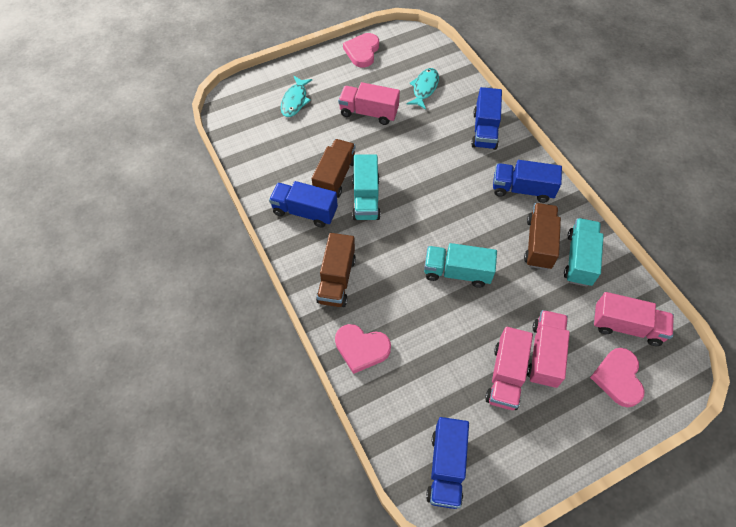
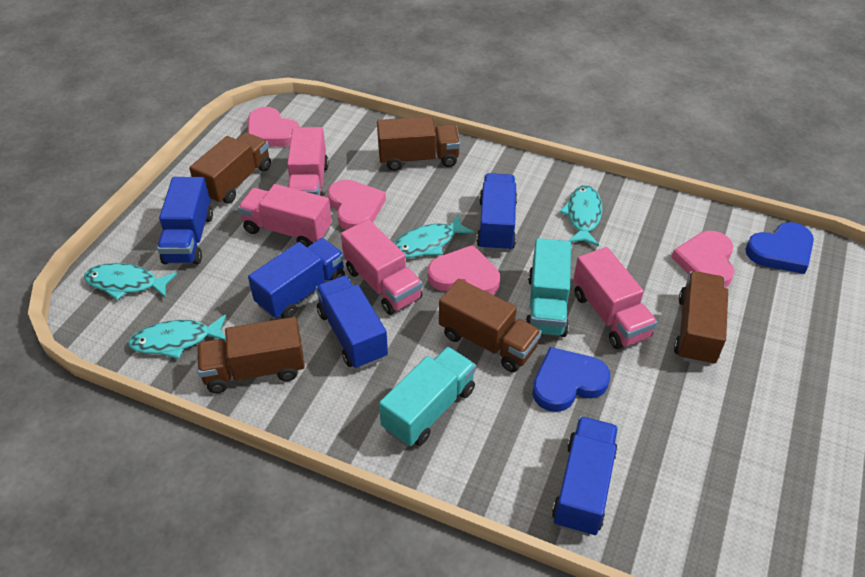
blue heart: none = 0 -> [532,347,610,412] [745,222,814,274] = 2
blue truck: [269,181,338,228] [426,417,469,509] [471,87,502,150] [493,160,562,203] = 4 -> [157,177,213,264] [248,238,345,319] [316,276,388,369] [476,173,517,252] [552,416,618,536] = 5
brown truck: [312,139,355,198] [316,233,356,307] [524,203,561,270] = 3 -> [189,132,271,204] [197,317,305,393] [377,116,460,171] [439,279,542,372] [674,271,728,366] = 5
pink heart: [335,324,391,374] [343,33,379,68] [590,348,644,407] = 3 -> [248,107,300,147] [328,180,386,230] [428,245,500,295] [671,231,735,288] = 4
turquoise fish: [281,76,312,117] [407,68,439,110] = 2 -> [84,263,177,300] [128,314,226,359] [394,215,475,258] [560,185,602,246] = 4
turquoise truck: [352,154,381,220] [424,243,497,288] [564,218,604,287] = 3 -> [379,347,476,446] [525,238,571,337] = 2

